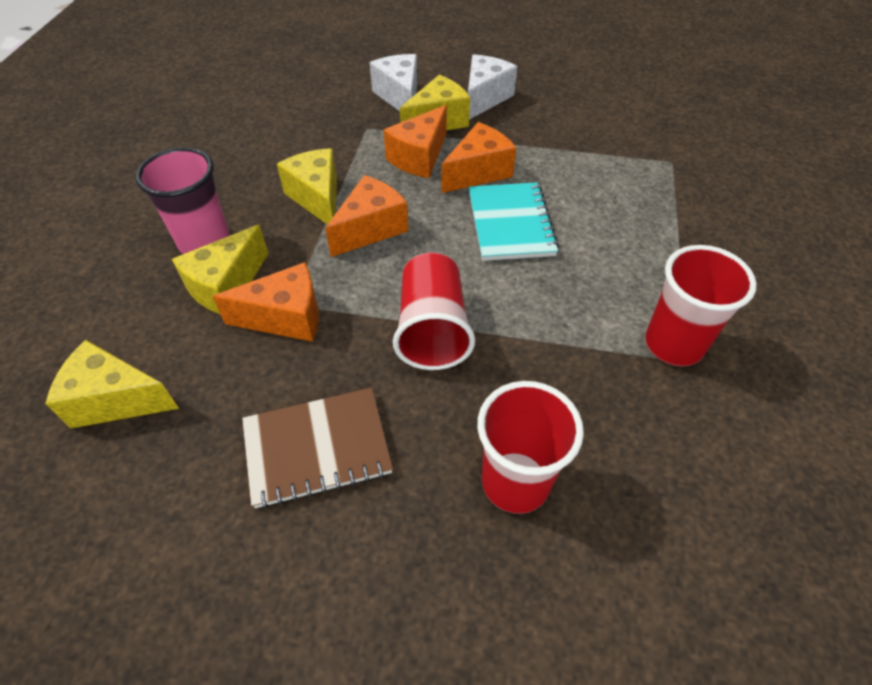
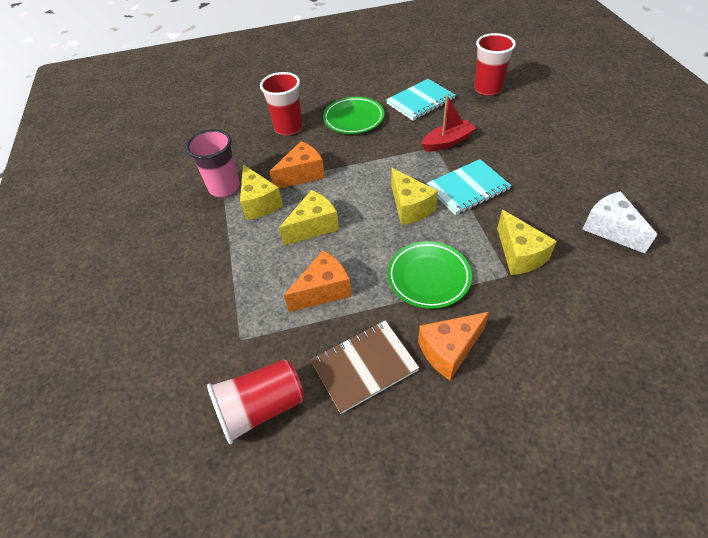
green plate: none = 0 -> [323,97,384,134] [387,241,472,309] = 2
orange cheese: [212,262,319,342] [325,175,408,257] [384,105,447,178] [441,122,516,193] = 4 -> [269,141,325,189] [284,250,352,312] [418,312,489,380] = 3
red boat: none = 0 -> [421,95,476,151] = 1
turquoise notebook: [469,182,559,261] = 1 -> [386,79,456,121] [426,159,512,215] = 2
white cheese: [370,54,417,111] [468,54,517,120] = 2 -> [582,191,657,253] = 1

